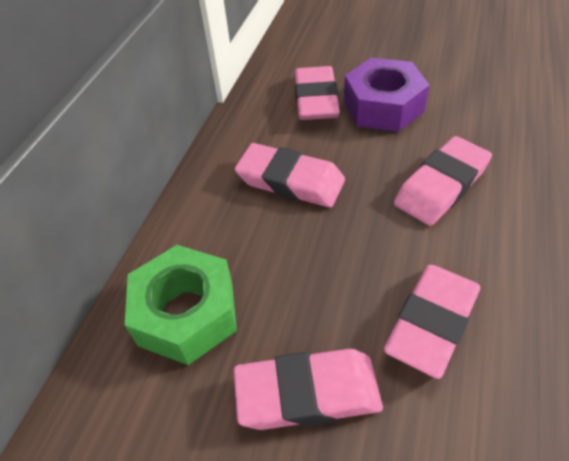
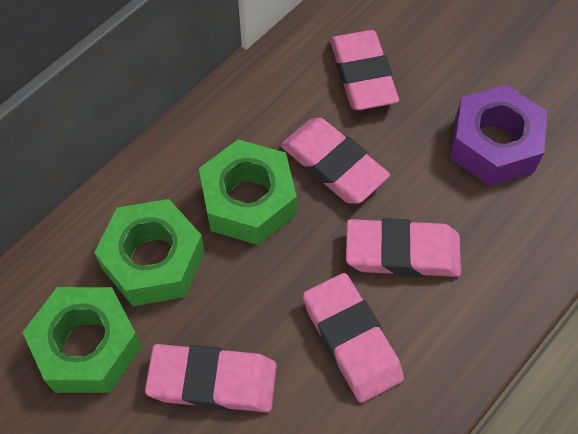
green nut: [125,245,237,365] = 1 -> [22,287,142,393] [94,199,205,306] [199,140,297,245] = 3

